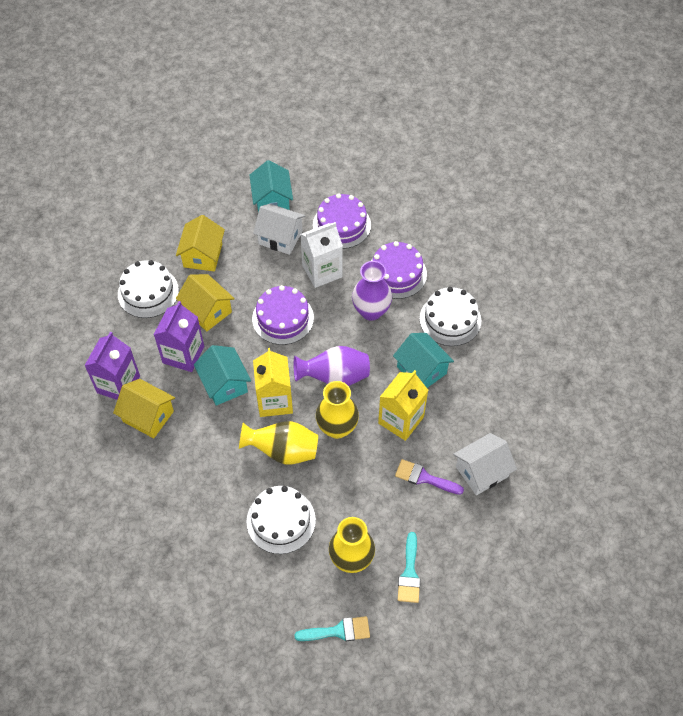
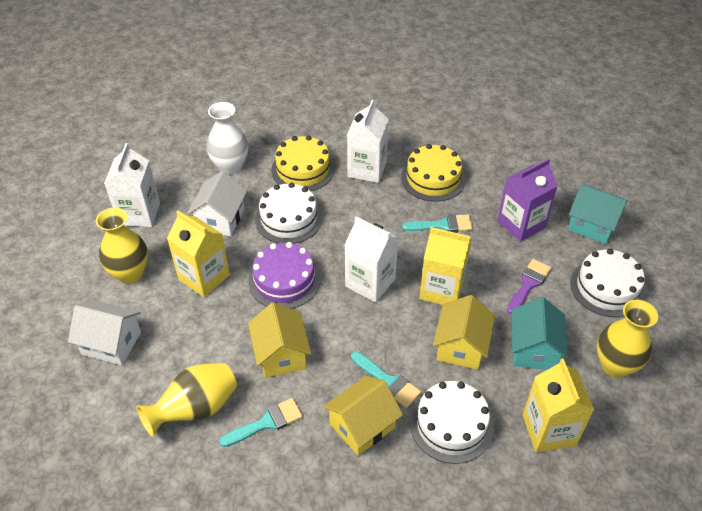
purple cake: [252,285,314,345] [313,193,371,249] [371,241,427,299] = 3 -> [248,242,321,309] = 1
purple carton: [84,332,140,400] [154,301,204,372] = 2 -> [497,158,558,242] = 1
purple vase: [294,346,370,386] [352,261,392,321] = 2 -> none = 0
turquoise brush: [295,616,370,641] [398,532,420,603] = 2 -> [219,398,303,447] [351,351,421,408] [402,214,473,232] = 3
turquoise house: [194,345,251,406] [249,160,293,212] [393,333,454,388] = 3 -> [511,297,568,370] [568,184,628,244] = 2
white carton: [300,222,343,288] = 1 -> [104,143,160,227] [344,217,399,303] [347,100,389,183] = 3
white vase: none = 0 -> [206,102,248,175] = 1
yellow cake: none = 0 -> [271,135,335,191] [401,144,465,202] = 2
yellow carton: [253,348,293,417] [378,370,428,441] = 2 -> [167,211,230,297] [420,227,472,305] [522,359,594,452] = 3

